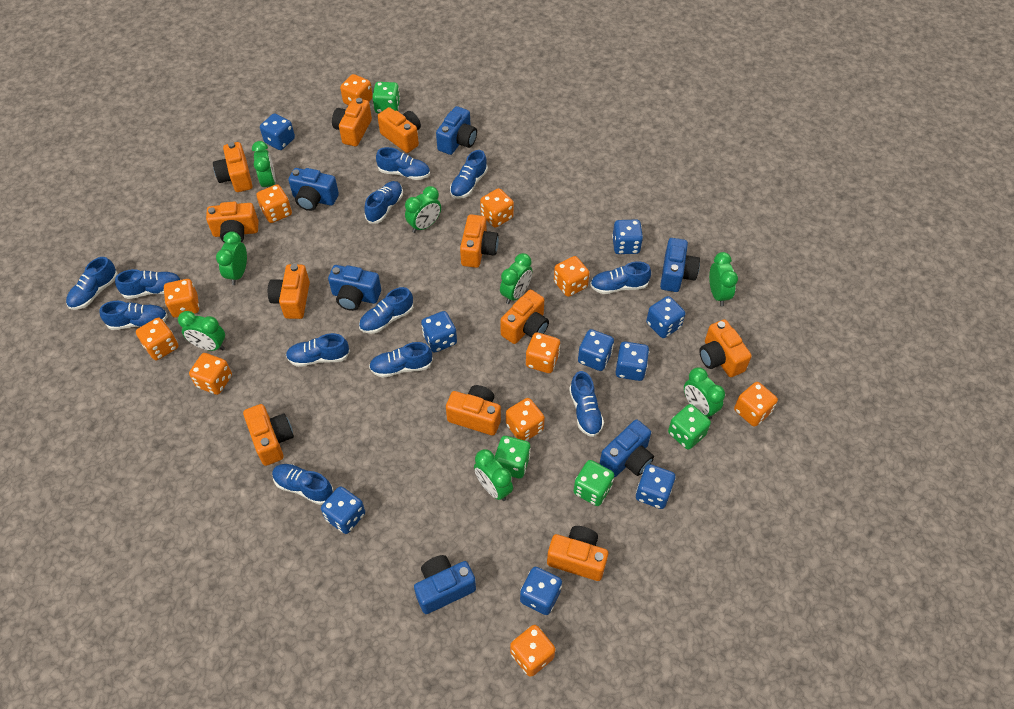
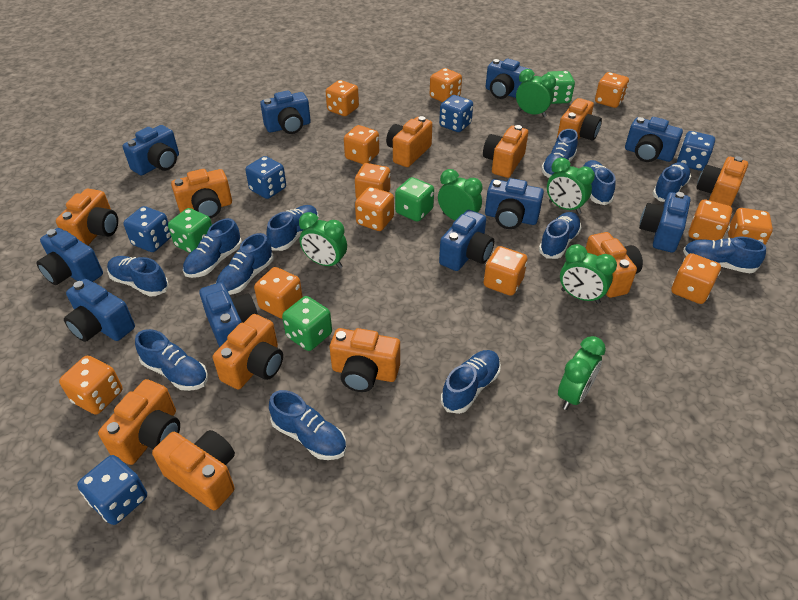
blue camera: [288,168,339,211] [328,265,381,311] [414,555,476,614] [436,106,477,155] [600,420,654,477] [660,238,700,292] = 6 -> [36,228,103,285] [64,279,135,342] [123,125,179,175] [200,282,258,348] [260,90,311,134] [439,210,494,271] [485,178,544,229] [486,58,531,99] [625,117,683,162] [639,192,690,253] = 10
blue dice: [260,113,295,150] [321,486,365,534] [421,311,457,353] [520,567,562,615] [578,329,614,371] [612,219,643,254] [615,342,649,381] [636,464,675,509] [646,296,685,338] = 9 -> [77,455,147,525] [123,206,171,252] [245,156,286,199] [439,95,473,132] [677,131,715,171] = 5
green clock: [178,311,225,351] [216,231,247,285] [252,141,276,188] [405,186,441,233] [474,449,513,501] [500,253,532,304] [684,367,725,419] [709,252,738,306] = 8 -> [299,212,347,269] [438,169,482,221] [516,69,556,117] [547,158,595,214] [558,336,606,410] [560,244,617,304] = 6
orange dice: [136,318,178,360] [164,279,199,318] [189,353,232,395] [256,184,292,223] [340,74,373,105] [480,188,514,228] [506,398,545,441] [510,625,556,677] [526,332,560,373] [554,256,590,297] [734,382,778,427] = 11 -> [59,356,123,415] [254,267,303,319] [326,80,359,116] [344,125,379,164] [355,163,390,199] [355,187,394,231] [430,68,462,102] [484,246,527,296] [595,72,629,108] [671,253,721,304] [688,200,732,241] [728,208,773,245] = 12

